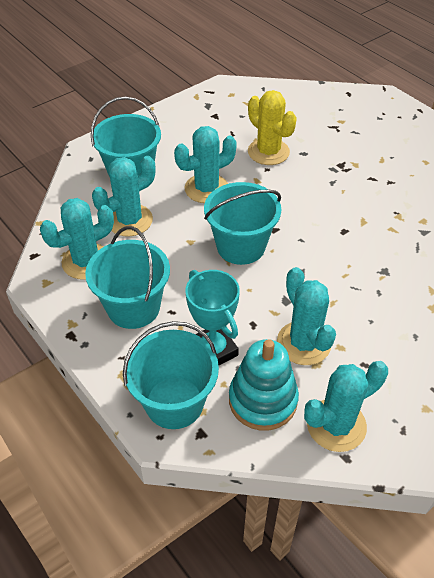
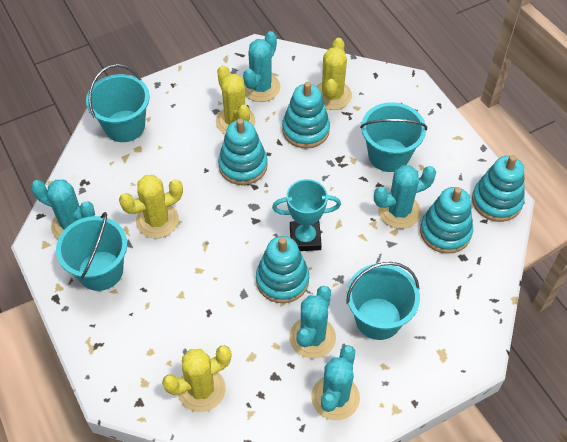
turquoise stacking toy: [229,339,299,431] = 1 -> [218,118,268,185] [256,236,309,303] [282,82,330,149] [420,187,473,254] [472,155,525,222] = 5
yellow cactus: [248,90,297,165] = 1 -> [119,175,183,238] [162,345,232,412] [216,65,255,135] [316,38,352,110] = 4

